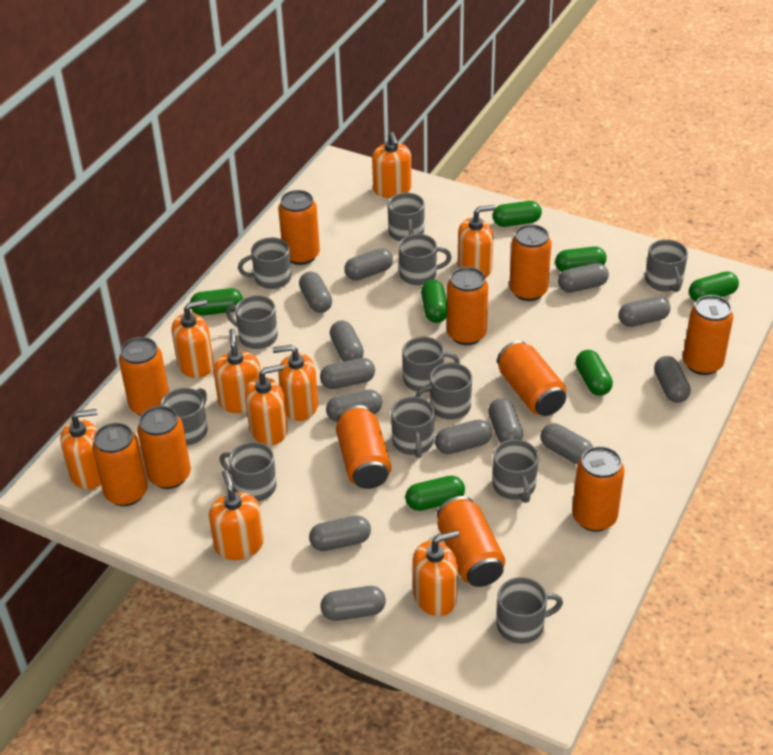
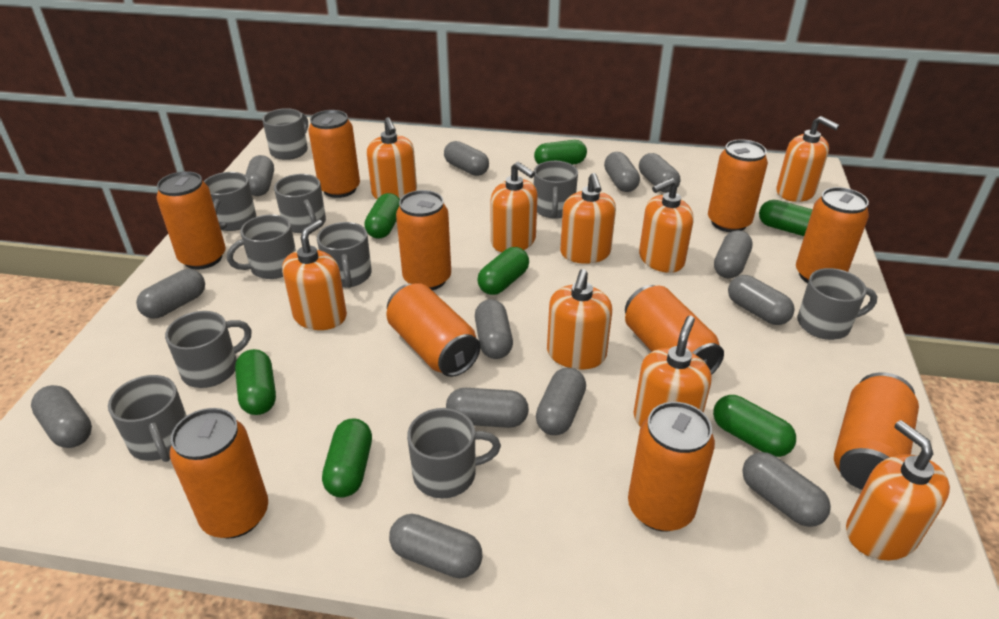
grey mug: [160,388,207,445] [220,442,277,501] [226,295,278,349] [238,237,291,289] [387,193,425,242] [391,396,435,458] [399,234,452,285] [402,337,460,392] [415,363,472,420] [493,439,539,503] [497,577,563,644] [645,239,688,292] = 12 -> [108,375,187,462] [165,311,251,388] [203,172,256,231] [227,214,296,279] [262,108,308,160] [274,174,326,233] [317,222,372,288] [407,408,501,499] [534,161,578,218] [797,268,878,340] = 10
orange can: [92,423,148,506] [119,337,169,416] [137,406,191,489] [278,190,320,265] [336,405,391,489] [437,496,505,587] [447,267,488,345] [497,341,566,416] [509,224,552,301] [572,446,625,532] [683,295,733,375] = 11 -> [157,171,226,269] [170,408,268,539] [308,110,360,198] [386,283,480,377] [396,190,451,290] [625,285,724,375] [628,402,715,531] [708,139,768,232] [796,187,869,283] [834,372,919,490] = 10

